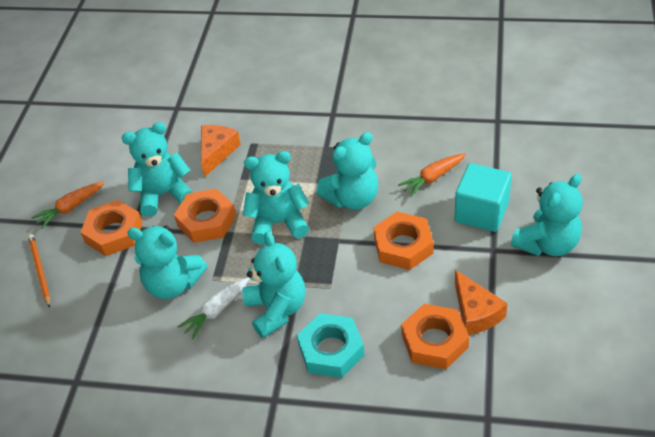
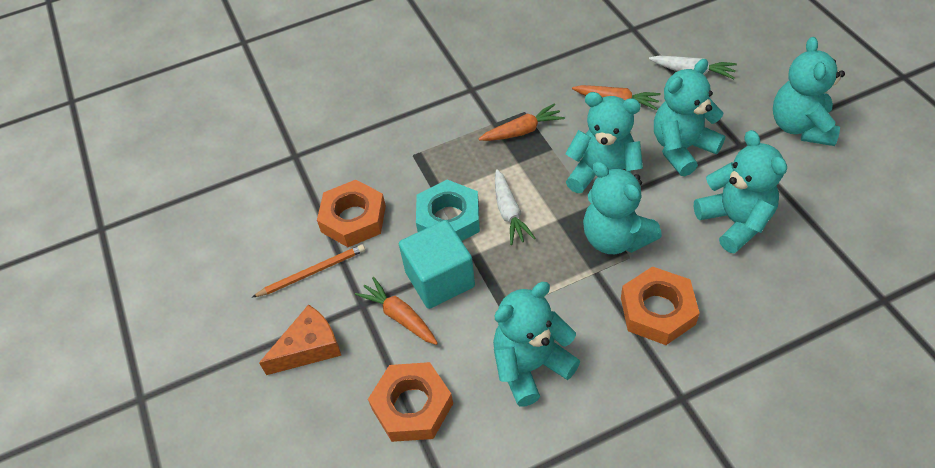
orange carrot: [32,181,105,229] [398,153,466,197] = 2 -> [355,277,438,345] [478,103,565,141] [572,85,661,110] = 3
orange cheese: [201,125,241,177] [455,270,508,335] = 2 -> [259,304,341,375] = 1
orange nut: [80,200,142,256] [174,188,236,243] [374,212,433,270] [401,304,469,369] = 4 -> [317,180,386,247] [368,362,453,442] [621,266,700,345] = 3
white carrot: [177,277,250,339] = 1 -> [495,169,535,245] [649,56,737,79] = 2

